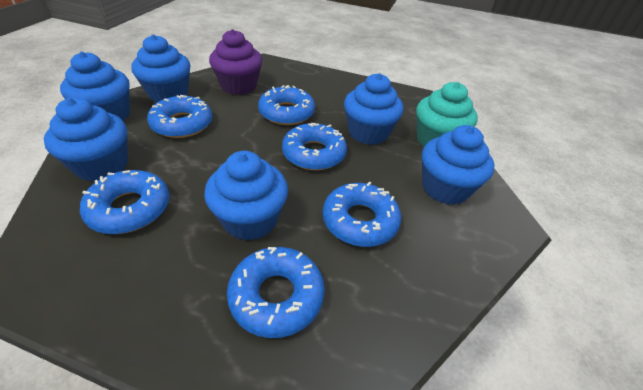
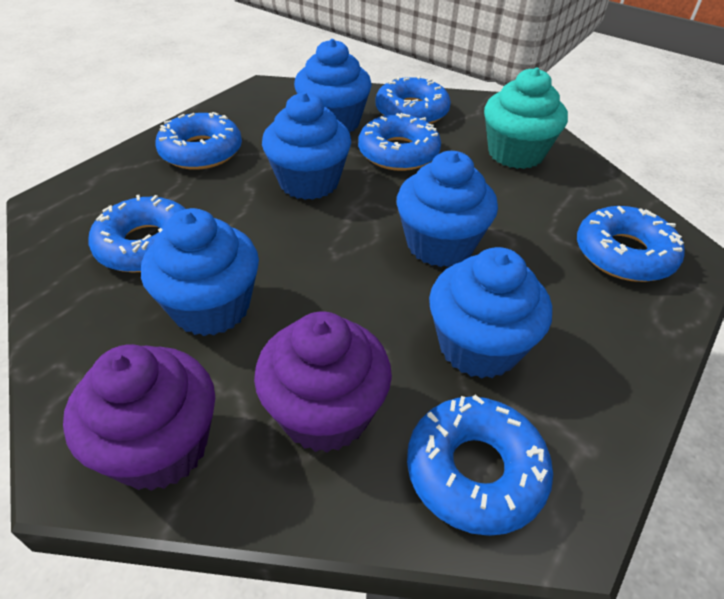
blue cupcake: [44,98,128,182] [60,52,130,120] [131,34,191,102] [204,151,288,241] [344,73,404,145] [422,125,494,205] = 6 -> [141,208,259,336] [262,92,351,200] [294,39,372,133] [397,151,498,267] [429,247,552,379] = 5
purple cupcake: [209,29,262,95] = 1 -> [63,344,215,491] [254,311,392,452] = 2

